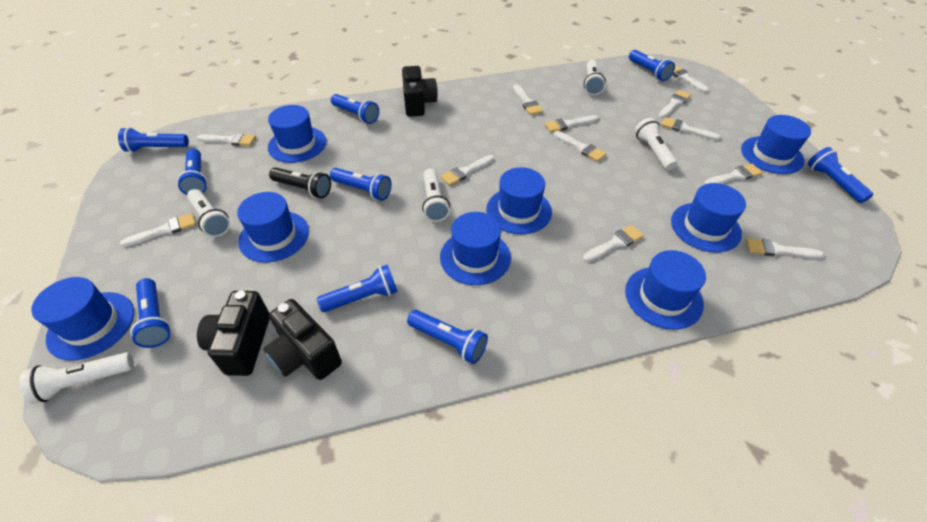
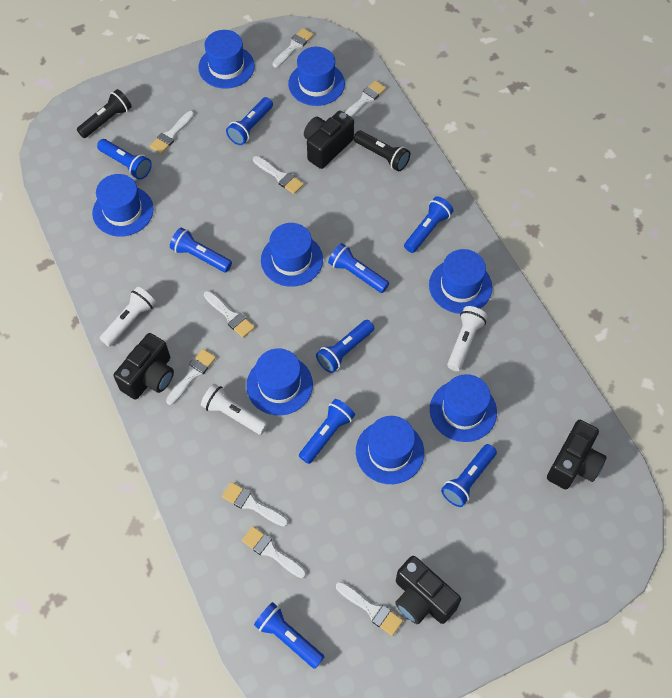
black camera: [197,290,270,376] [263,299,342,380] [402,66,438,117] = 3 -> [114,333,174,400] [304,111,354,169] [395,556,461,624] [547,420,607,489] = 4
black flashlight: [269,167,331,198] = 1 -> [77,89,132,138] [354,130,410,171] = 2
white brush: [120,213,196,247] [197,133,256,146] [440,155,494,186] [513,84,543,115] [545,115,599,132] [554,131,606,162] [583,225,644,262] [659,90,691,118] [661,117,721,140] [673,65,709,93] [705,164,763,184] [746,238,824,259] = 12 -> [150,111,194,154] [166,349,216,405] [204,291,255,338] [222,482,288,527] [242,526,306,579] [253,156,304,194] [272,28,314,68] [336,582,403,636] [344,80,386,117] = 9
white flashlight: [20,352,134,404] [187,189,230,237] [422,169,450,222] [584,60,606,95] [635,118,678,171] = 5 -> [100,287,156,347] [201,384,268,435] [447,306,487,371] = 3

